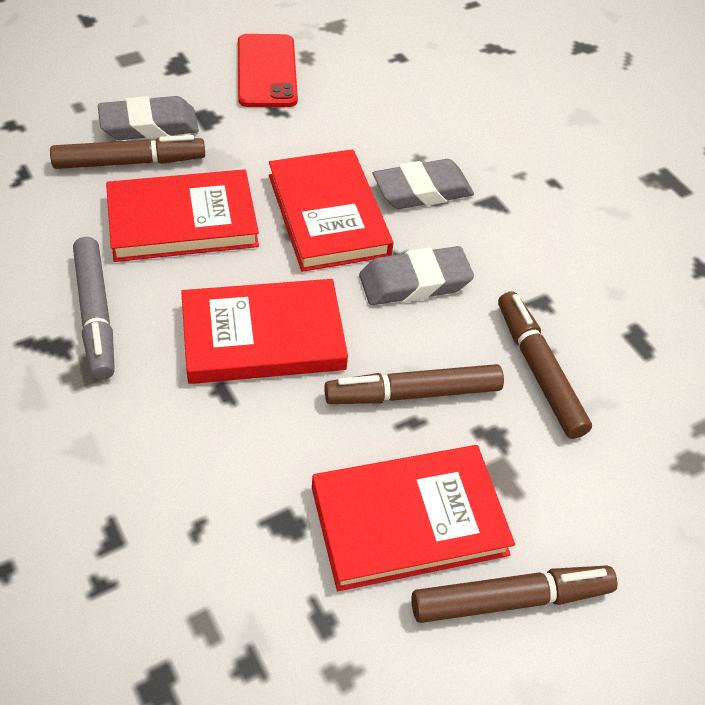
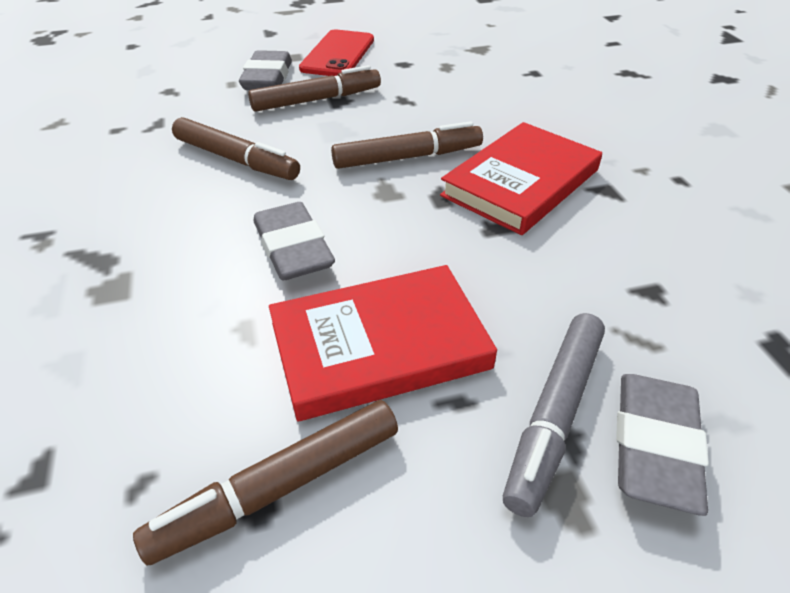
red book: [106,169,259,262] [181,279,348,384] [269,149,393,272] [312,445,515,591] = 4 -> [269,265,497,421] [440,122,602,235] = 2

